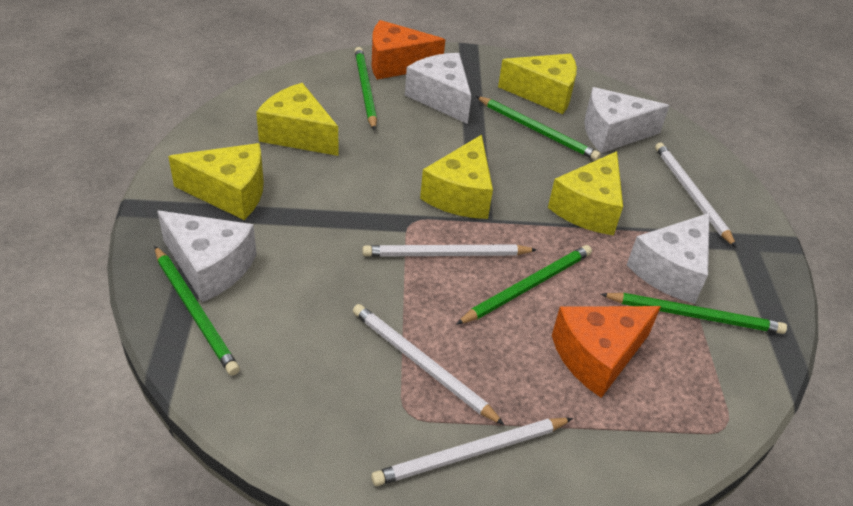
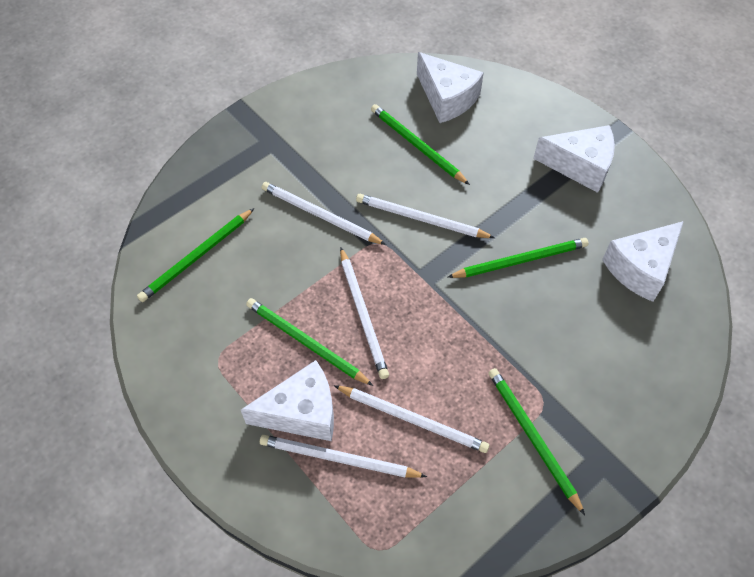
orange cheese: [372,20,445,80] [552,306,661,398] = 2 -> none = 0
white pencil: [353,304,504,425] [363,245,537,257] [371,418,573,486] [655,142,737,248] = 4 -> [260,435,427,478] [262,182,386,245] [334,385,489,453] [340,247,389,379] [356,194,495,238] = 5
yellow cheese: [168,143,264,220] [256,83,338,156] [420,135,493,219] [498,54,577,114] [548,151,623,235] = 5 -> none = 0

